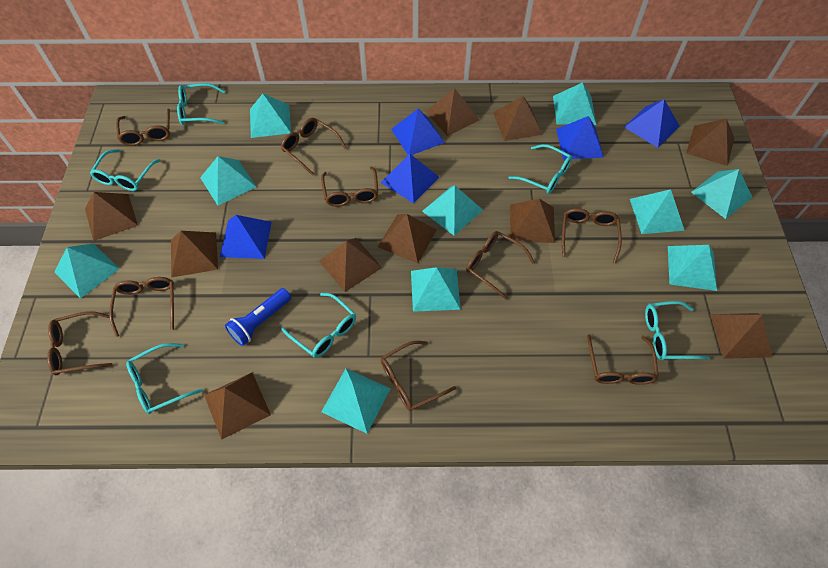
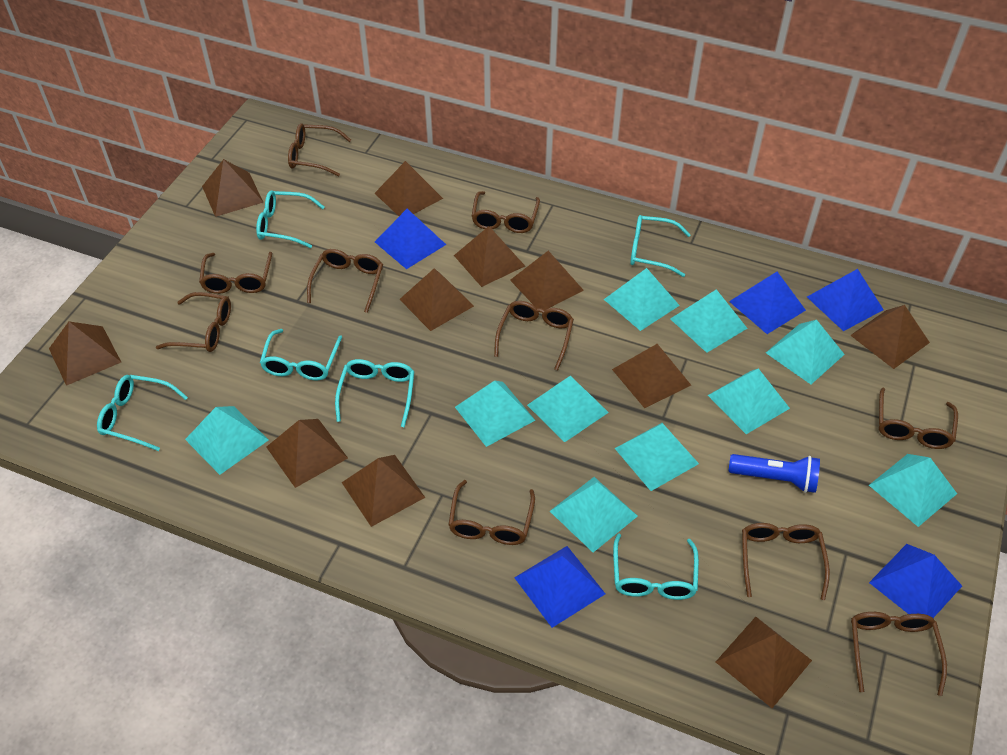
brown glasses: [47,311,113,375] [109,277,174,337] [116,108,170,146] [281,118,347,176] [321,166,378,207] [381,341,456,411] [466,231,535,300] [562,208,622,263] [587,334,659,385] = 9 -> [156,292,231,352] [199,252,272,294] [288,123,351,177] [307,249,383,313] [448,480,535,545] [472,191,540,233] [494,301,574,370] [742,523,830,600] [851,612,947,696] [879,388,958,449] = 10
brown pyramid: [85,192,138,241] [171,231,218,277] [204,373,271,440] [319,238,382,292] [378,214,437,263] [425,88,480,136] [493,96,543,141] [510,199,555,243] [686,118,735,166] [710,313,772,359] = 10 -> [49,321,121,386] [202,159,263,217] [266,419,348,488] [341,455,425,527] [374,161,443,216] [399,268,474,331] [454,226,525,287] [510,251,584,313] [612,344,691,408] [716,617,812,708] [850,305,930,369] = 11

